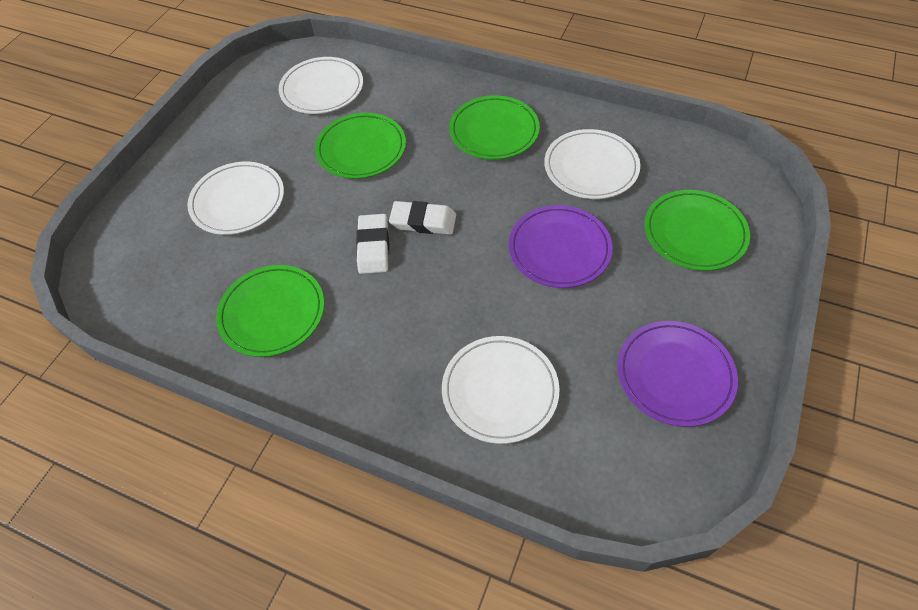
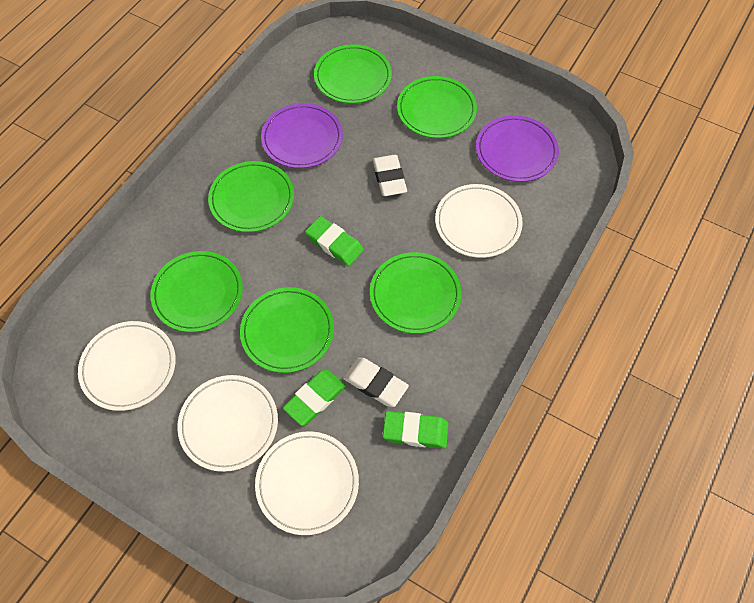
green eraser: none = 0 -> [283,369,346,426] [305,216,364,266] [383,411,448,448] = 3
green plate: [216,265,324,357] [315,113,406,179] [449,96,540,160] [645,190,750,271] = 4 -> [150,251,243,332] [208,161,294,232] [240,287,334,373] [314,44,392,104] [370,252,462,334] [397,76,477,138] = 6

